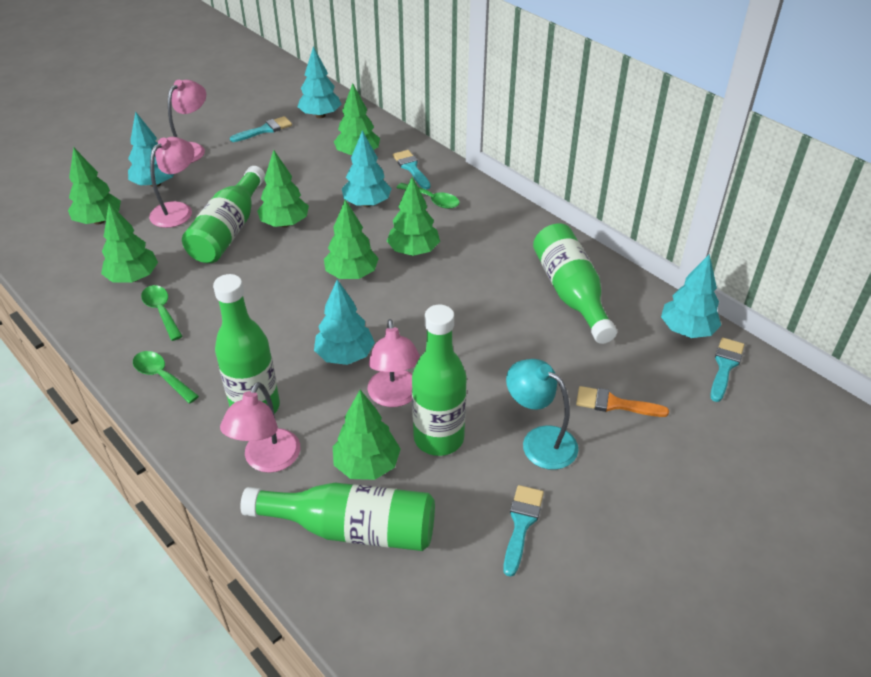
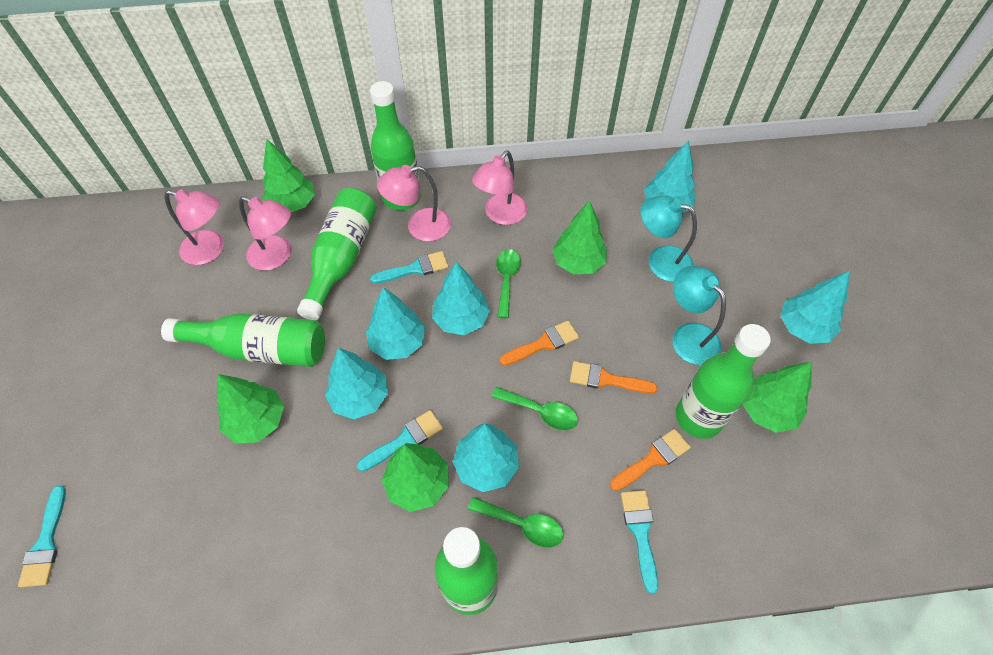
green tree: [68,148,121,225] [101,203,158,283] [257,150,309,227] [324,199,379,279] [333,390,401,480] [334,83,380,155] [387,177,440,256] = 7 -> [217,374,284,444] [262,139,315,212] [382,443,449,512] [552,201,607,274] [743,362,811,433] = 5
orange brush: [576,386,669,417] = 1 -> [500,321,579,366] [570,361,658,394] [610,429,691,491] = 3
turquoise lamp: [506,359,578,470] = 1 -> [640,195,697,282] [672,266,726,365] = 2
turquoise tree: [128,111,174,187] [297,46,341,118] [314,279,375,365] [342,130,392,207] [661,254,721,338] = 5 -> [325,348,388,419] [366,287,425,360] [432,262,490,335] [453,424,519,492] [644,140,696,213] [780,271,850,344] = 6

